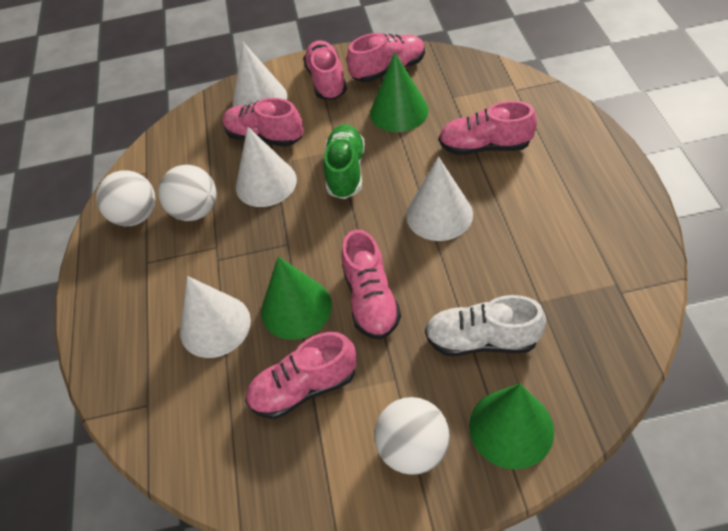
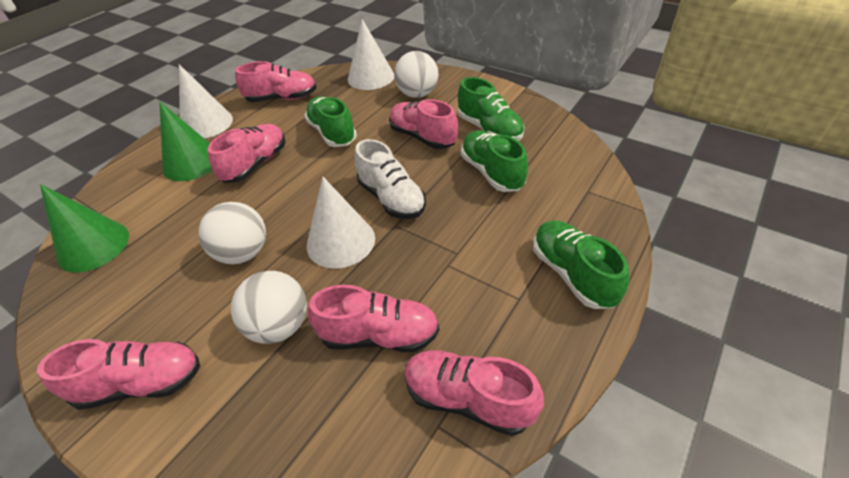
green cone: [261,256,332,340] [370,52,428,132] [469,384,554,469] = 3 -> [40,184,129,273] [159,101,212,181] = 2
green shoe: [323,124,365,199] = 1 -> [304,97,357,147] [458,77,524,141] [461,130,528,192] [533,220,629,309] = 4
white cone: [180,276,251,358] [232,42,287,107] [236,127,297,207] [406,157,473,241] = 4 -> [179,64,233,139] [307,177,375,268] [348,19,394,90] = 3

